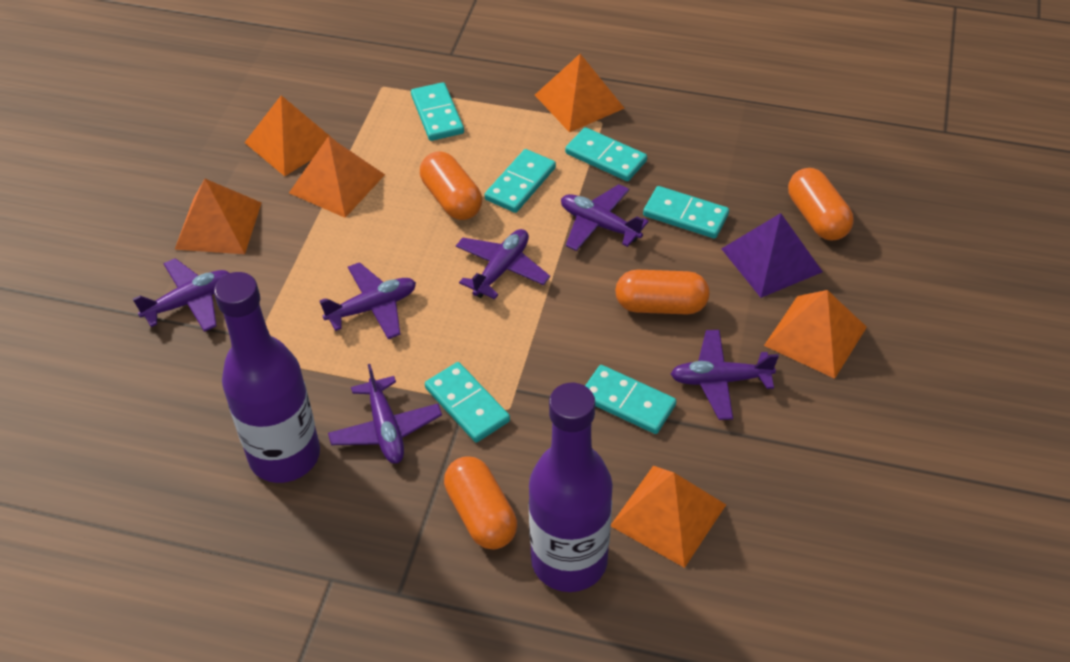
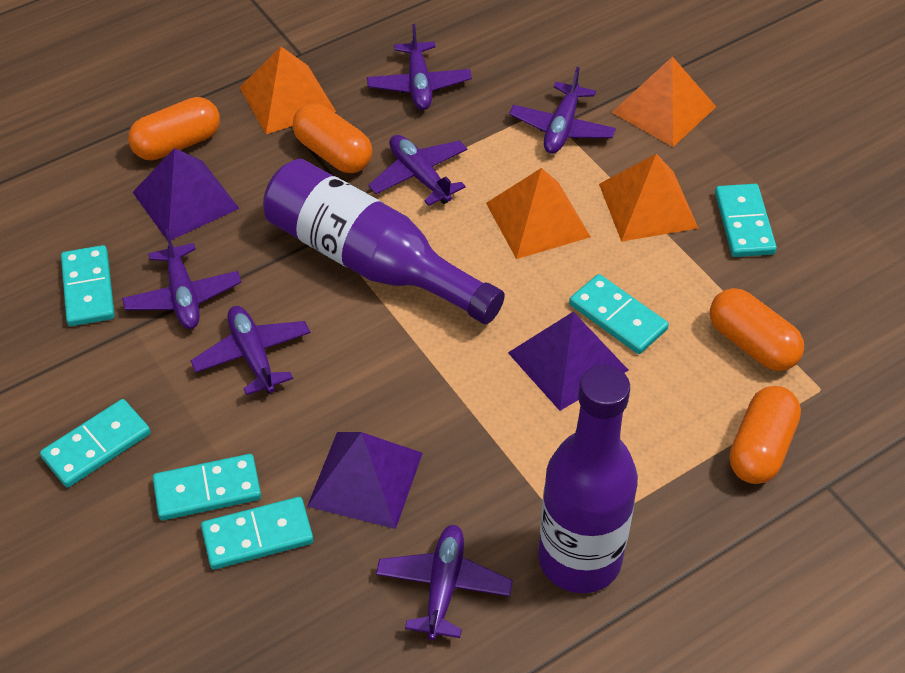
orange pyramid: [174,179,261,254] [244,95,337,176] [289,136,385,218] [535,54,625,132] [611,466,726,568] [764,290,867,379] = 6 -> [240,47,336,134] [486,168,591,259] [599,154,698,242] [612,56,716,147] = 4
purple pyramid: [721,213,823,298] = 1 -> [133,148,240,241] [307,432,423,529] [508,312,629,411] = 3

